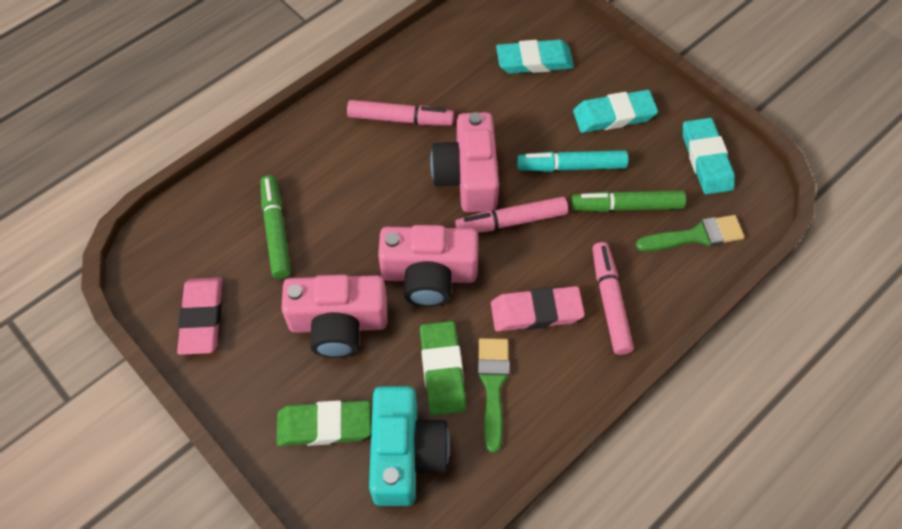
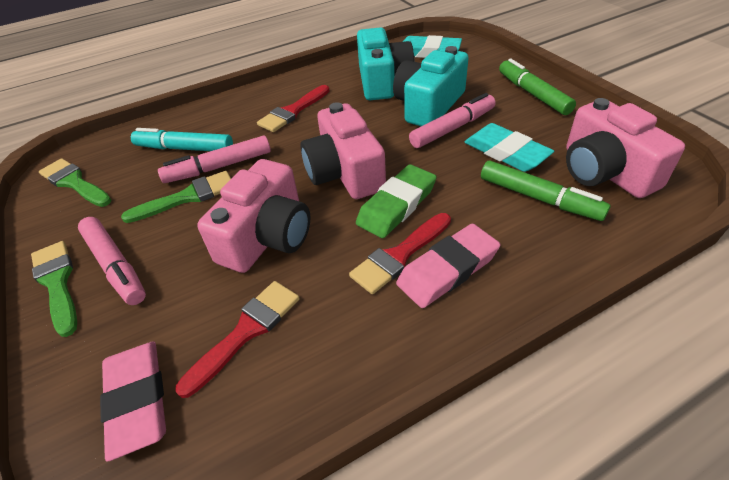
green brush: [478,338,510,453] [636,215,745,251] = 2 -> [31,241,77,337] [39,158,112,207] [121,171,231,223] = 3
green eraser: [276,400,371,446] [420,321,466,416] = 2 -> [356,164,437,238] = 1
red brush: none = 0 -> [175,281,300,398] [257,85,329,132] [349,213,451,294] = 3
turquoise camera: [369,386,450,506] = 1 -> [357,27,414,100] [393,46,469,126] = 2
turquoise eraser: [496,40,574,74] [573,90,658,133] [683,118,735,195] = 3 -> [403,35,462,58] [465,123,554,172] = 2

